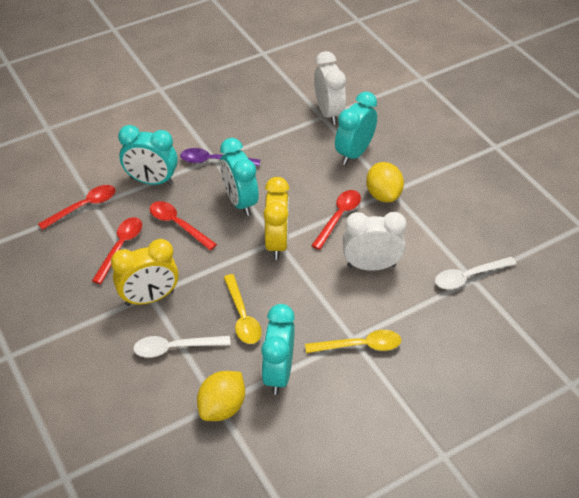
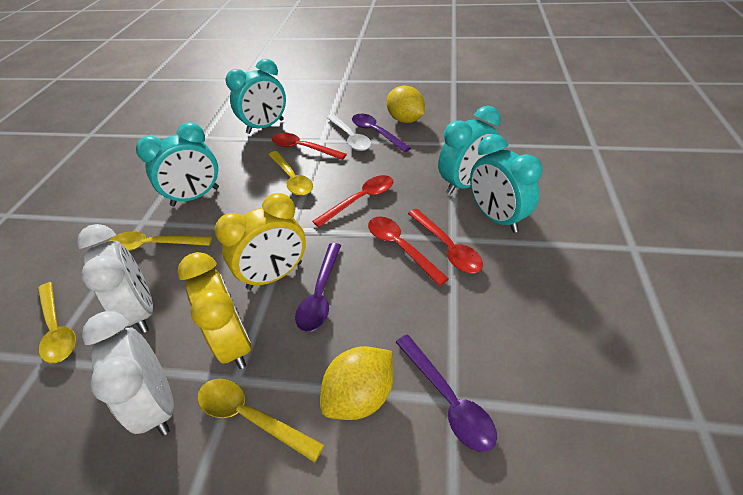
purple spoon: [180,148,260,166] = 1 -> [295,243,341,332] [352,114,411,152] [396,335,497,452] = 3
white spoon: [133,336,231,358] [435,257,516,289] = 2 -> [327,114,372,151] = 1
yellow spoon: [224,274,262,344] [305,330,401,353] = 2 -> [38,282,76,363] [108,231,212,251] [197,379,324,462] [268,151,313,196] = 4

